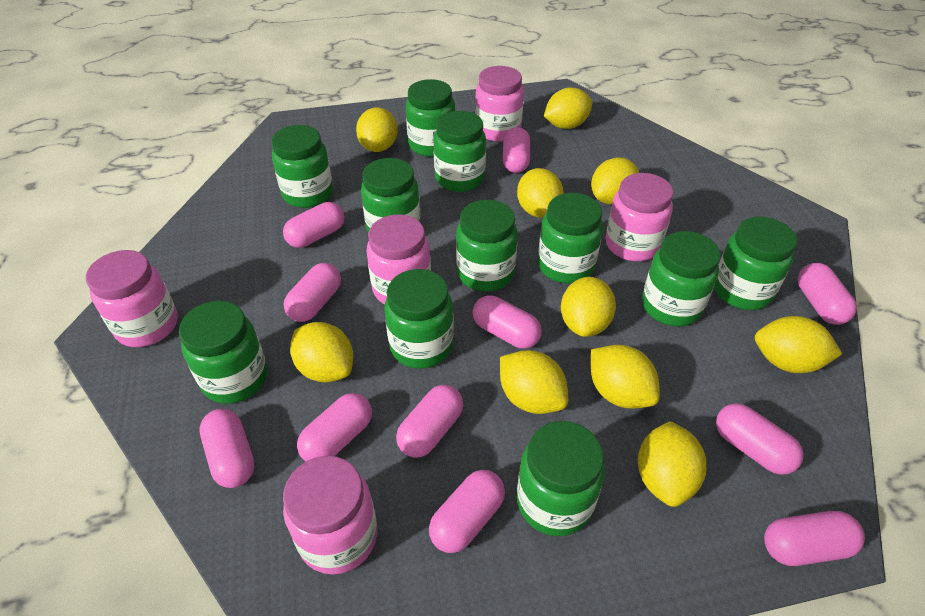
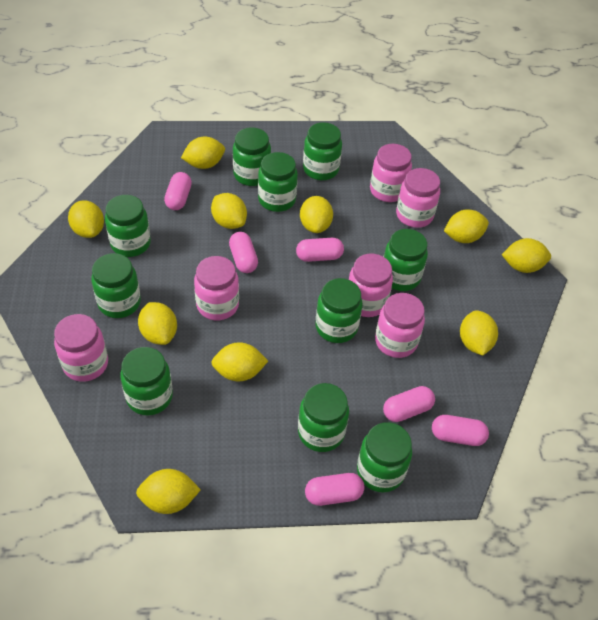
green jar: [179,301,268,404] [272,125,333,208] [361,158,421,233] [384,269,454,369] [406,79,455,157] [434,111,486,192] [456,200,518,291] [517,421,605,536] [538,193,603,284] [642,231,721,326] [714,216,797,310] = 11 -> [92,253,141,318] [105,195,151,257] [120,347,173,415] [233,128,271,186] [258,152,298,212] [298,383,349,452] [303,122,342,180] [315,278,362,343] [357,422,412,493] [384,229,428,291] = 10
pink capsule: [199,409,255,488] [283,202,345,248] [284,263,341,322] [297,393,372,462] [396,385,463,457] [429,470,505,553] [473,295,542,349] [503,127,530,173] [716,403,804,475] [764,511,865,566] [798,263,857,325] = 11 -> [164,172,192,210] [229,232,258,273] [296,238,344,262] [305,473,365,506] [383,386,435,422] [432,415,489,446] = 6
pink jar: [86,250,178,347] [283,456,378,575] [366,214,431,304] [475,66,524,142] [605,173,674,261] = 5 -> [54,314,108,382] [194,256,239,320] [348,254,393,317] [370,144,412,202] [375,293,425,358] [396,168,440,228] = 6

